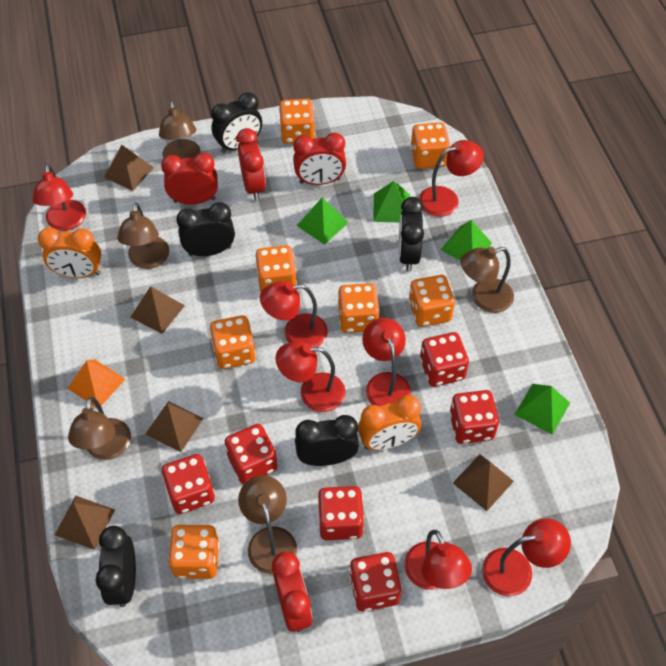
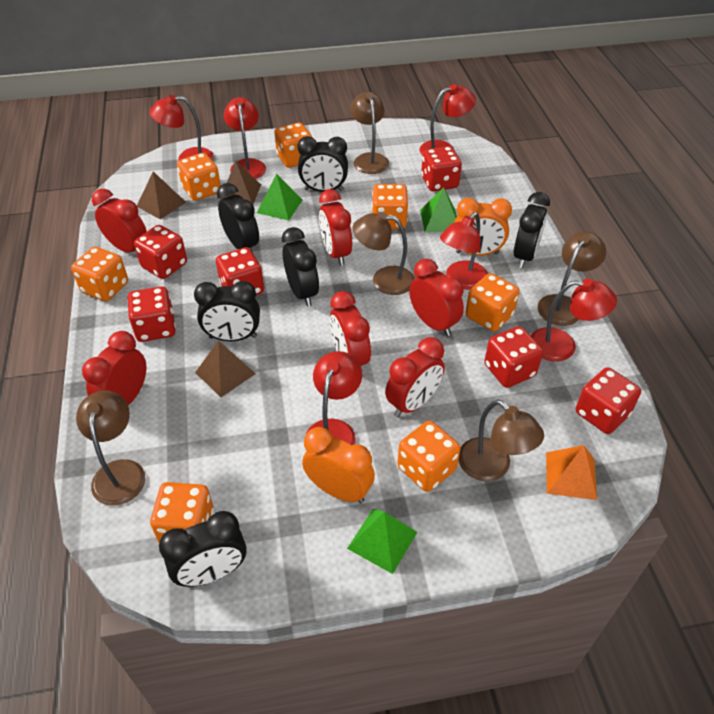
black clock: [96,526,136,607] [176,202,235,256] [211,92,262,153] [295,415,359,466] [399,197,424,271] = 5 -> [159,511,247,587] [194,281,260,341] [217,183,259,252] [282,227,319,307] [297,136,348,192] [514,192,550,268] = 6
brown pyramid: [55,496,115,550] [104,145,154,191] [131,286,185,334] [146,401,204,452] [453,454,514,511] = 5 -> [137,171,186,220] [195,341,256,397] [219,161,261,204] = 3
green pyramid: [297,197,349,245] [373,181,410,223] [441,220,492,260] [514,384,570,435] = 4 -> [257,173,302,221] [347,509,417,574] [420,187,457,232] = 3
red clock: [161,153,218,205] [236,128,266,201] [272,552,313,632] [293,133,346,185] = 4 -> [82,331,146,405] [92,189,147,253] [319,189,352,266] [330,291,371,366] [385,337,445,417] [409,259,464,336] = 6
red lamp: [33,164,86,231] [260,281,328,348] [275,341,346,412] [362,318,411,406] [404,530,472,590] [419,140,484,217] [482,518,571,597] = 7 -> [149,95,214,161] [224,97,266,179] [306,351,362,445] [419,84,476,156] [440,212,488,289] [531,279,617,361] = 6

